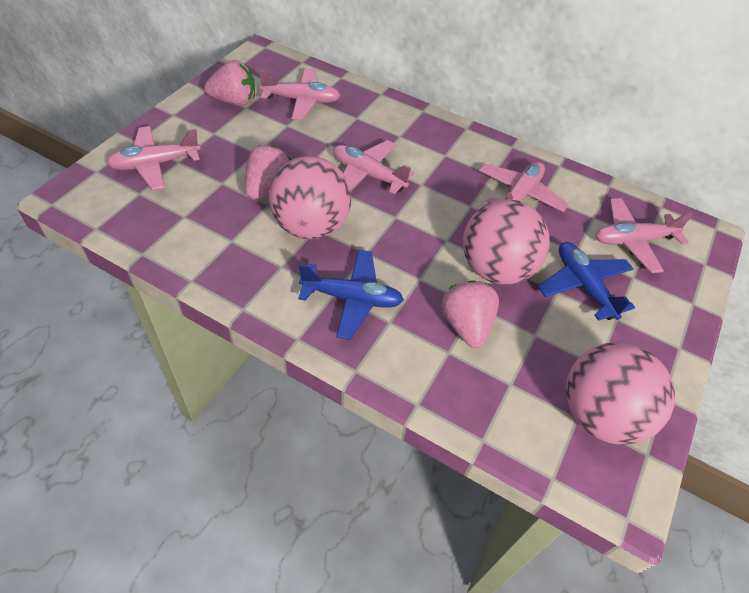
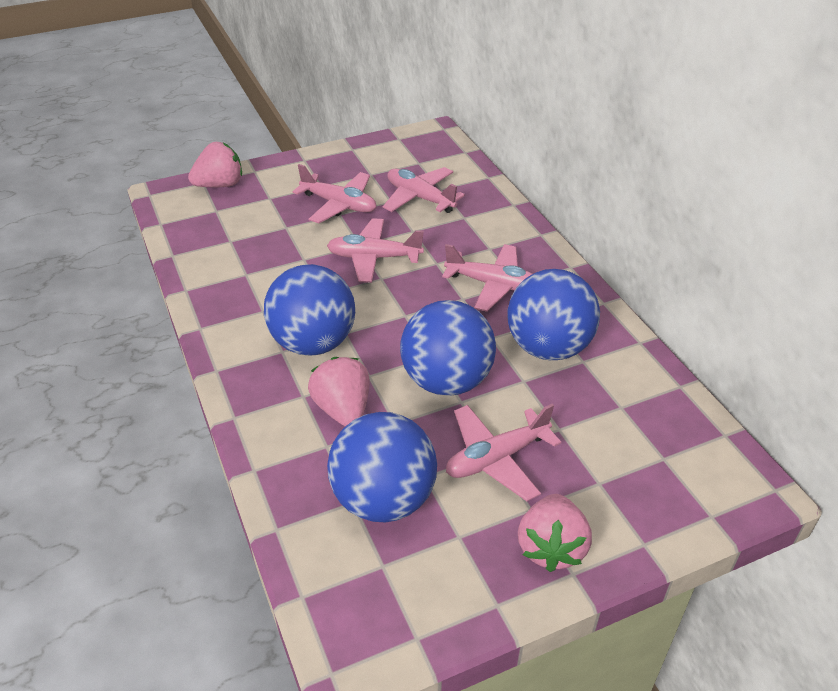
blue ball: none = 0 -> [264,264,355,355] [327,412,437,523] [400,300,496,396] [508,269,600,360] = 4
blue plane: [298,250,404,340] [538,242,635,321] = 2 -> none = 0
pink ball: [269,156,351,240] [463,199,550,284] [566,342,675,445] = 3 -> none = 0

